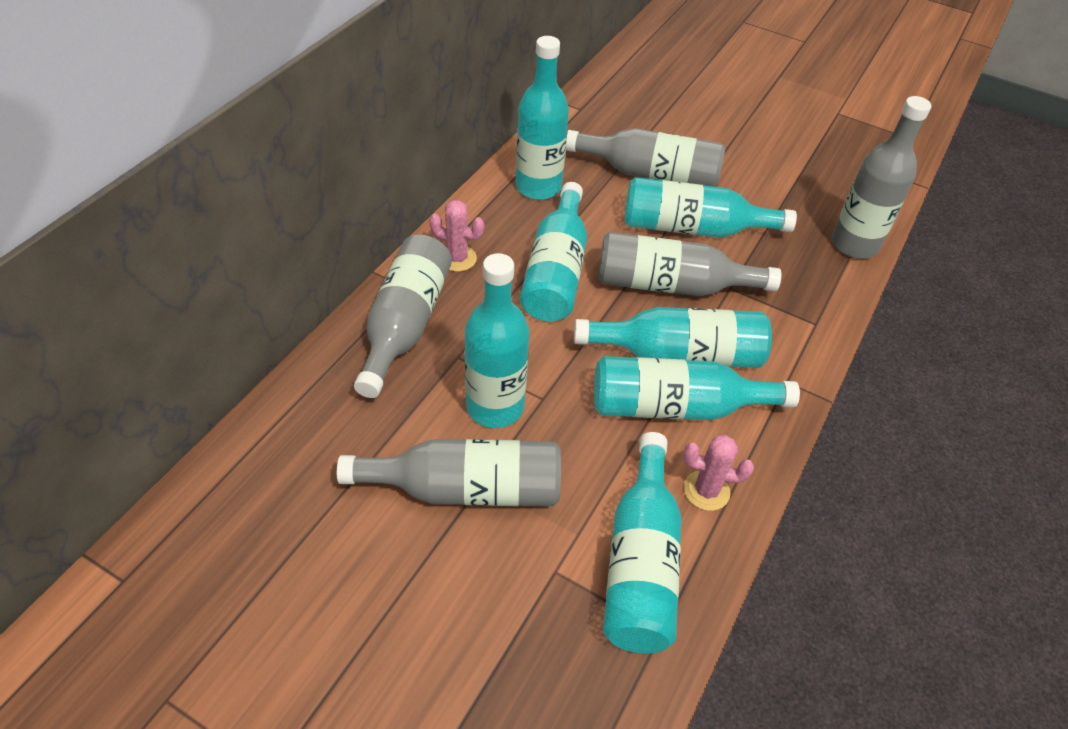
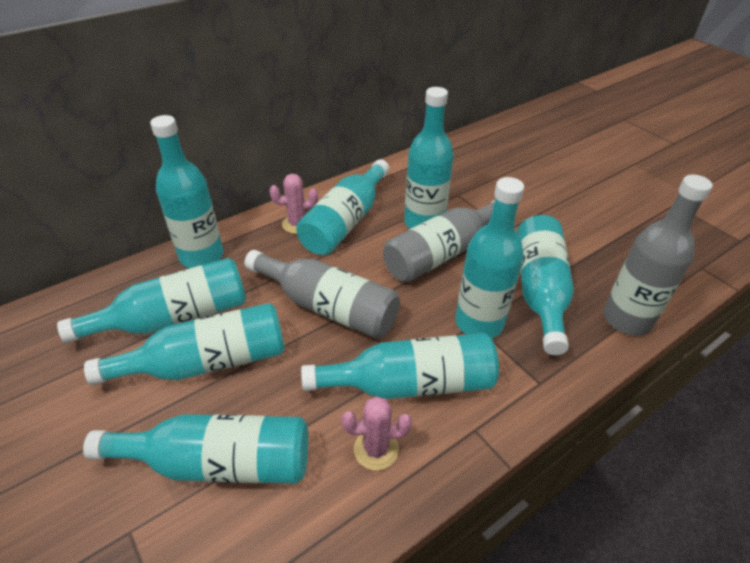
grey bottle: [337,439,561,506] [354,235,452,398] [566,128,725,187] [598,232,781,296] [832,96,931,259] = 5 -> [245,250,400,339] [383,200,495,282] [603,175,713,336] = 3
turquoise bottle: [464,253,529,428] [516,36,569,200] [520,182,587,321] [574,307,772,368] [594,356,800,420] [603,432,681,653] [625,177,797,237] = 7 -> [57,258,246,343] [83,414,308,484] [84,303,285,385] [150,115,224,268] [296,159,390,255] [301,333,499,399] [404,87,454,229] [455,177,524,338] [517,215,574,355] = 9

